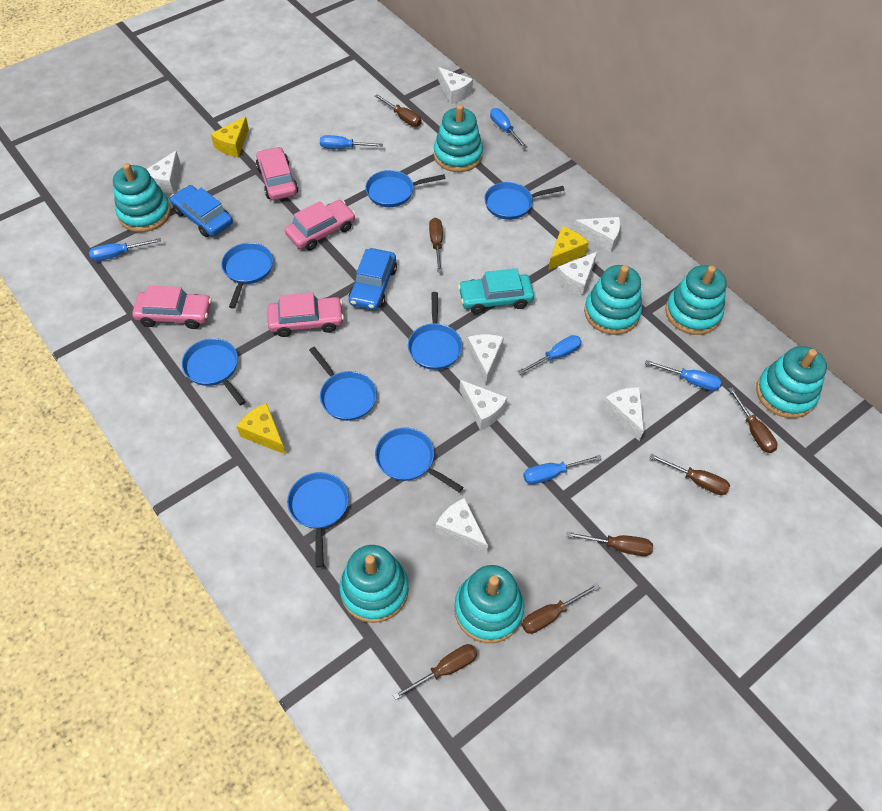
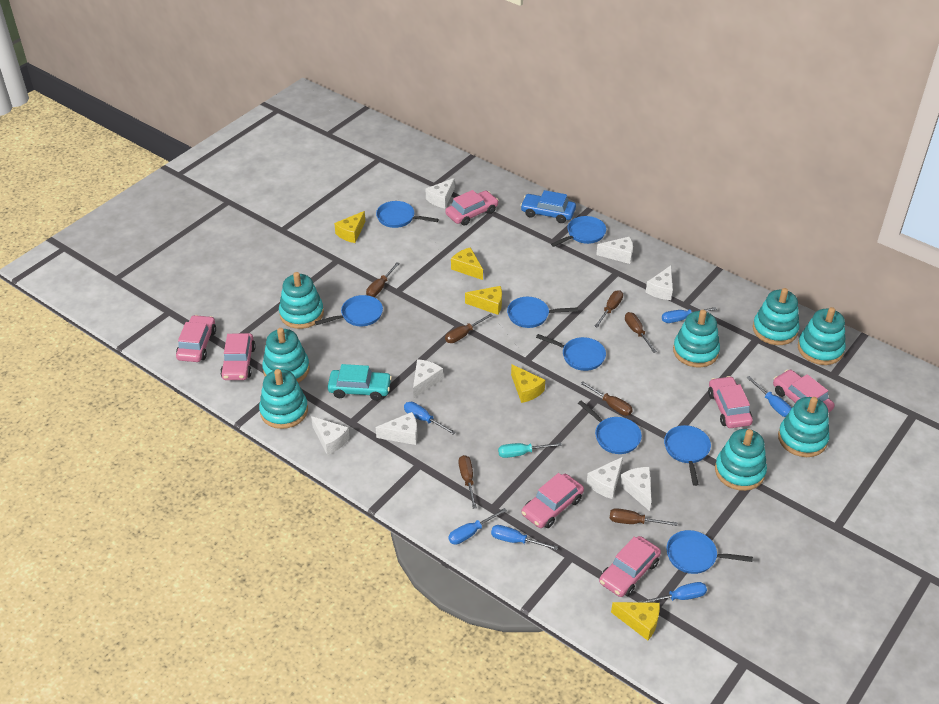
blue car: [170,185,233,237] [349,248,397,310] = 2 -> [520,190,576,223] = 1
pink car: [132,286,212,329] [256,147,298,200] [267,292,344,337] [285,200,355,251] = 4 -> [176,315,216,362] [220,333,256,380] [445,190,499,226] [522,473,584,528] [599,536,661,597] [708,376,753,428] [773,369,835,413] = 7
turquoise screwdriver: none = 0 -> [498,442,562,458] = 1
turquoise stacking toy: [113,163,171,232] [339,545,409,623] [434,105,483,172] [454,565,524,643] [584,265,642,335] [665,265,727,335] [756,346,827,418] = 7 -> [259,369,308,429] [262,328,310,383] [279,272,324,329] [673,310,720,368] [715,429,767,491] [753,288,800,345] [778,397,829,457] [798,307,846,365] = 8
yellow cheese: [211,117,249,157] [236,403,286,455] [548,227,589,270] = 3 -> [334,211,365,243] [451,247,483,280] [465,286,502,315] [511,364,545,403] [611,602,660,640] = 5

